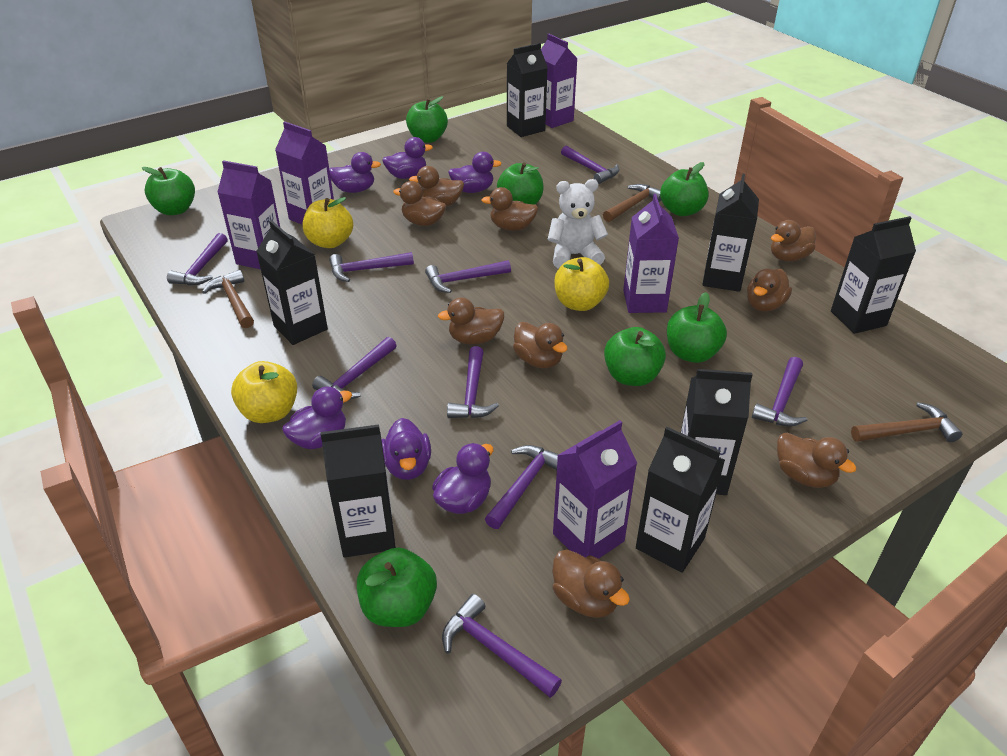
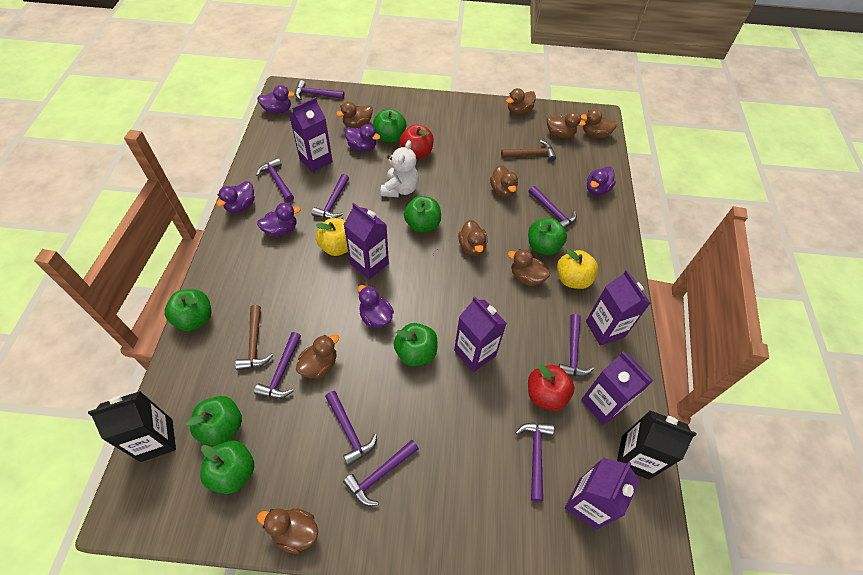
black carton: [256,220,328,345] [320,424,396,558] [507,43,548,137] [636,427,725,573] [681,369,753,495] [702,174,759,292] [831,216,916,334] = 7 -> [88,391,176,462] [617,411,697,480] = 2
brown hammer: [202,270,254,328] [603,184,661,222] [851,402,962,442] = 3 -> [235,305,273,370] [501,140,556,161] = 2
purple carton: [217,160,280,269] [275,121,334,225] [541,34,578,128] [553,420,637,559] [623,194,679,313] = 5 -> [289,97,333,172] [344,203,389,280] [454,297,507,372] [565,458,640,530] [581,352,653,425] [586,270,651,346] = 6
red apple: none = 0 -> [400,124,434,159] [528,364,574,411] = 2
yellow apple: [231,361,297,423] [303,197,353,248] [554,257,609,311] = 3 -> [315,218,348,256] [557,249,598,289] = 2

